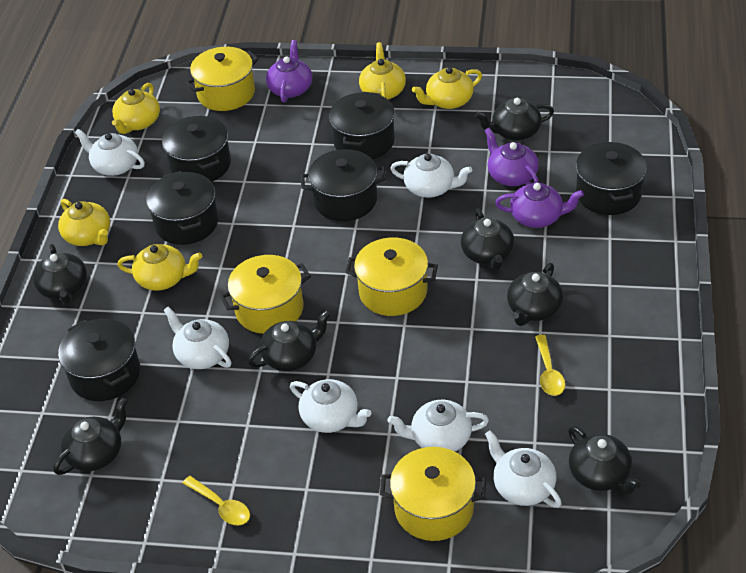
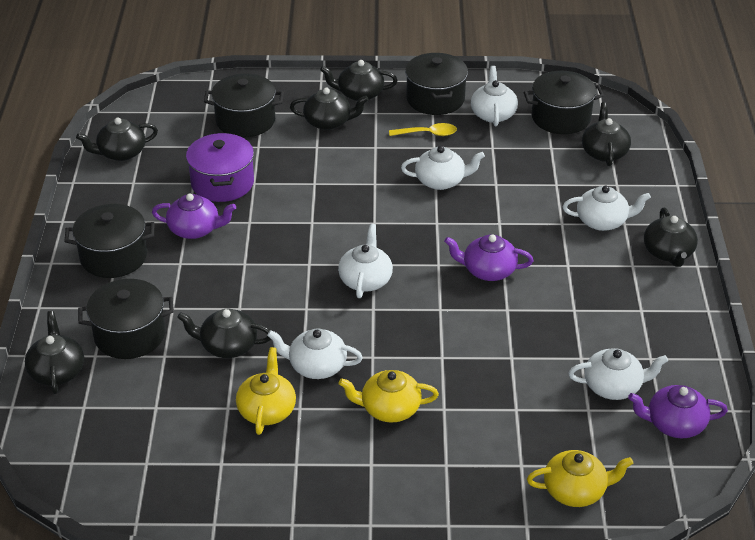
black pot: [58,319,140,401] [146,171,219,245] [162,116,231,182] [301,149,386,221] [329,92,395,159] [576,141,647,215] = 6 -> [64,204,154,278] [78,279,174,359] [204,73,284,138] [405,53,468,115] [524,71,604,134] = 5
purple pot: none = 0 -> [186,133,254,202] = 1
yellow pot: [185,47,259,111] [220,255,311,334] [345,238,438,316] [380,447,486,541] = 4 -> none = 0
yellow spoon: [183,476,250,525] [535,335,565,396] = 2 -> [389,123,457,136] = 1
yellow teapot: [58,199,110,246] [112,83,160,134] [117,244,202,291] [359,42,406,99] [412,67,482,109] = 5 -> [236,347,296,435] [339,370,439,423] [527,450,633,507] = 3

